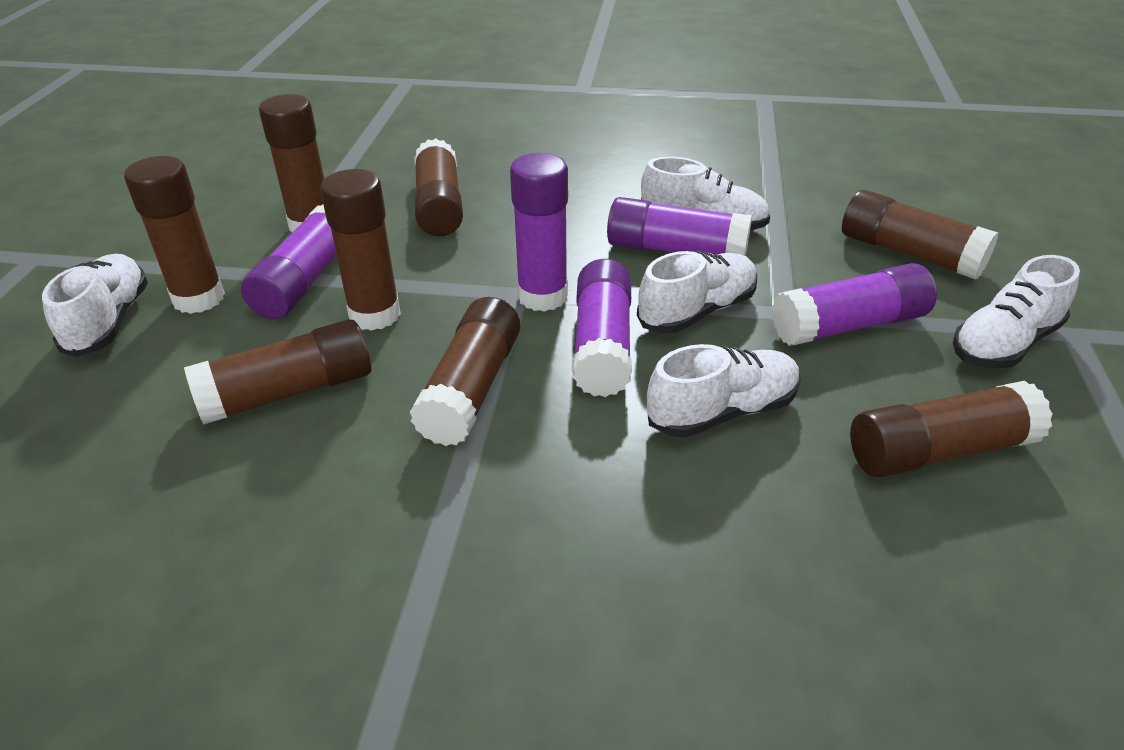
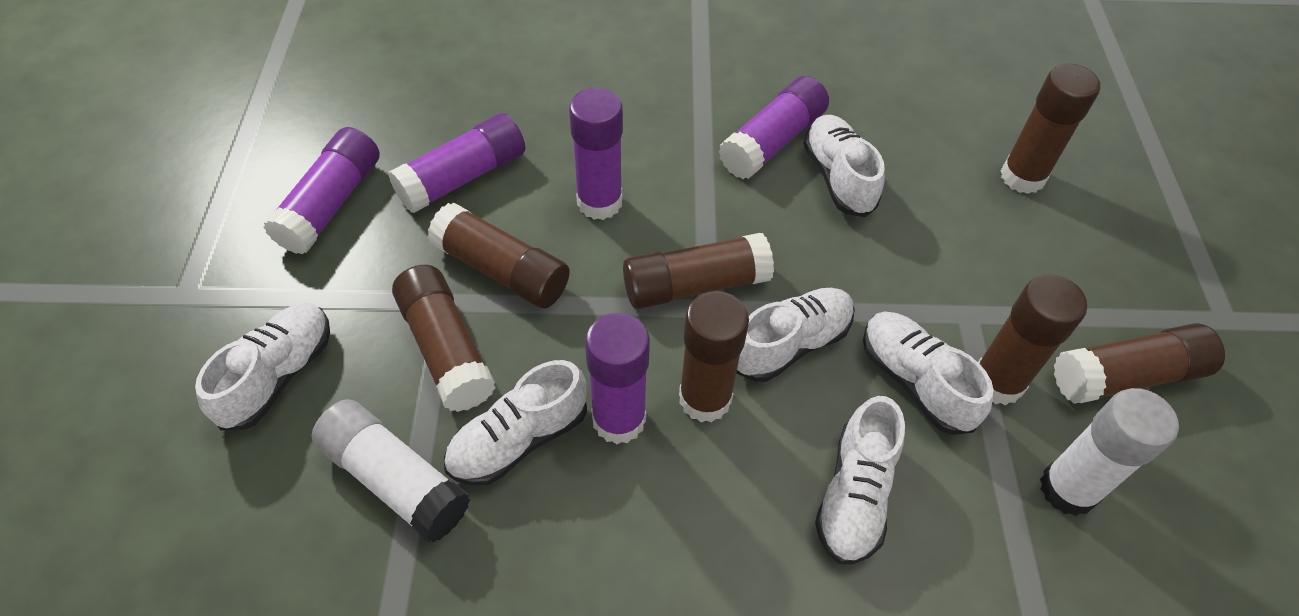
brown glue stick: [124,156,225,314] [184,319,371,424] [259,94,324,232] [320,169,401,331] [410,297,520,446] [414,138,463,236] [842,190,998,279] [850,381,1052,477] = 8 -> [392,265,496,412] [427,203,570,309] [623,233,774,309] [679,291,749,423] [978,274,1087,405] [1001,64,1100,194] [1054,323,1225,404] = 7
white glue stick: none = 0 -> [311,399,471,543] [1040,388,1179,516] = 2
white shoe: [42,254,148,357] [637,251,757,333] [641,157,770,230] [647,344,801,438] [953,255,1080,368] = 5 -> [195,303,330,430] [444,360,587,486] [736,288,855,382] [803,115,885,217] [815,396,905,564] [863,312,994,435] = 6

